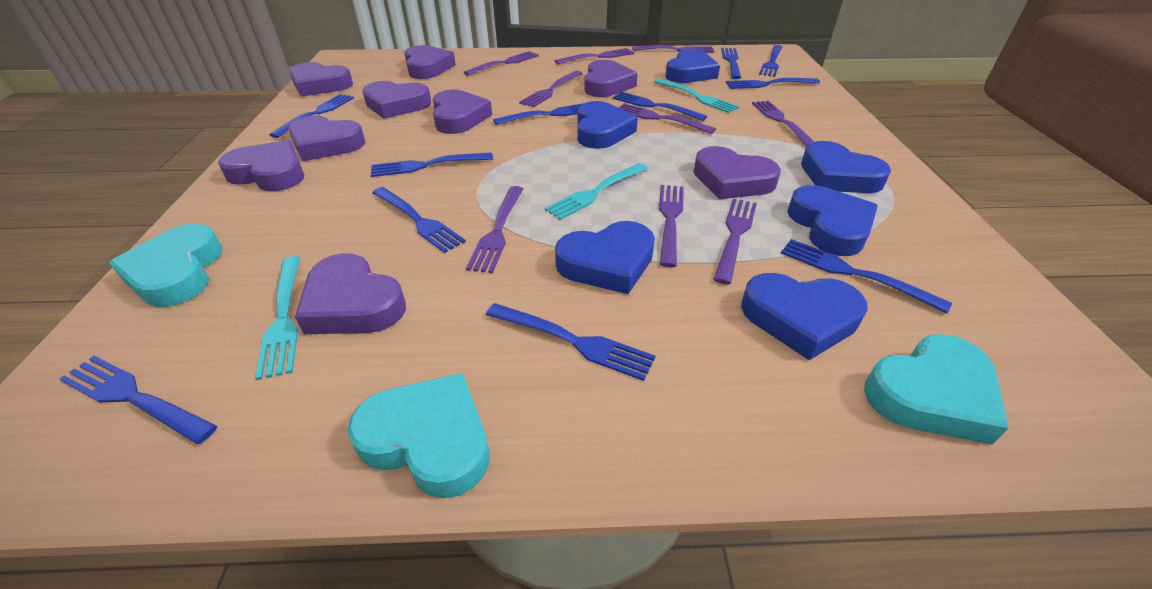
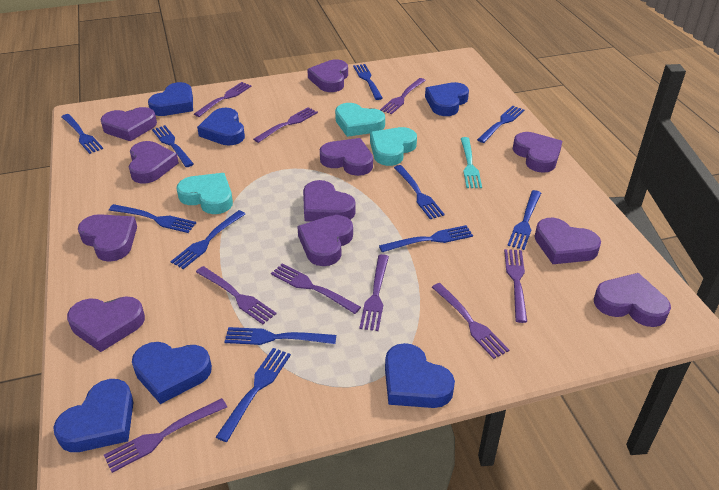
purple heart: [218,140,304,191] [288,116,365,161] [290,62,353,97] [295,253,406,334] [362,81,432,119] [404,45,456,79] [433,90,492,134] [584,60,638,97] [693,146,781,199] = 9 -> [67,296,145,352] [78,214,137,262] [101,107,157,141] [129,141,179,183] [297,215,353,266] [303,180,356,222] [307,59,348,92] [320,138,373,176] [513,132,563,173] [534,218,601,264] [594,273,671,327] = 11
turquoise fork: [255,256,300,380] [545,163,648,220] [654,79,739,113] = 3 -> [461,137,482,188] = 1

